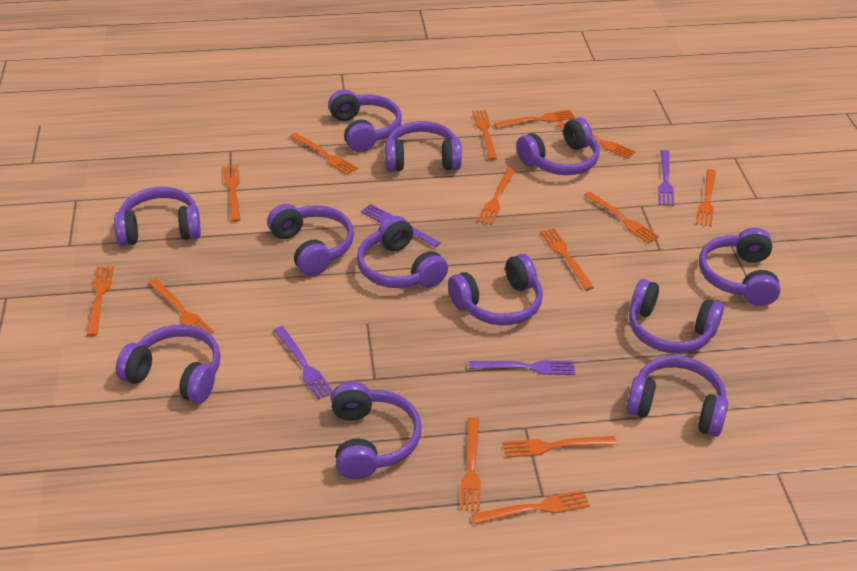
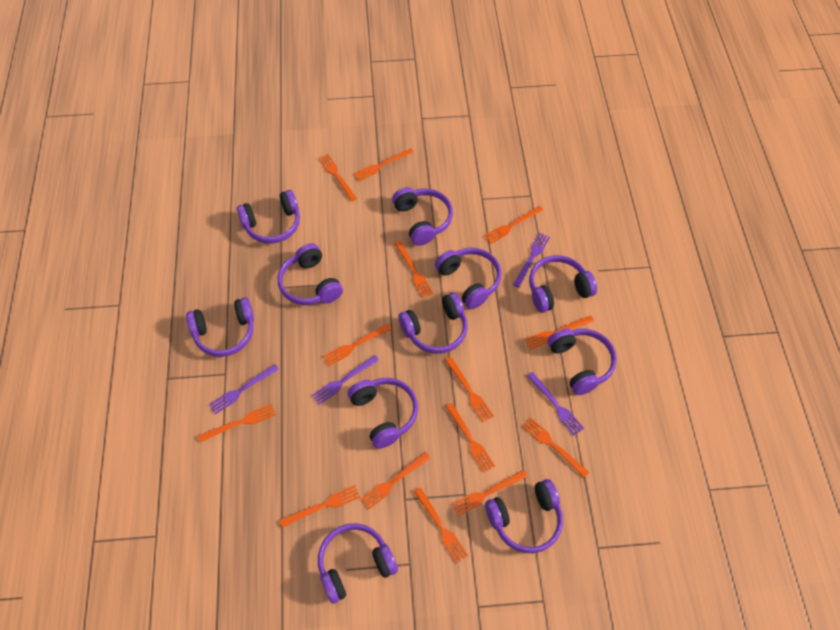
purple headphones: [114,187,201,246] [116,325,220,404] [267,204,354,276] [328,89,402,152] [331,381,422,479] [357,216,448,288] [385,121,462,172] [448,254,543,325] [516,117,600,175] [626,356,728,437] [629,279,724,354] [699,228,781,306] = 12 -> [186,297,254,357] [237,190,300,244] [278,243,343,305] [318,523,398,604] [348,378,418,449] [392,187,453,246] [398,292,468,354] [435,248,501,309] [485,479,563,553] [529,255,597,313] [547,329,617,395] = 11

